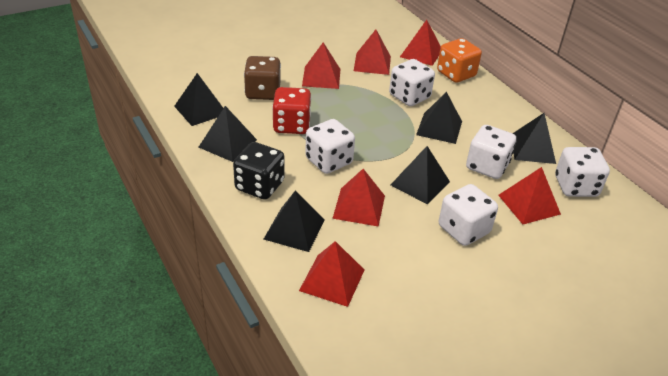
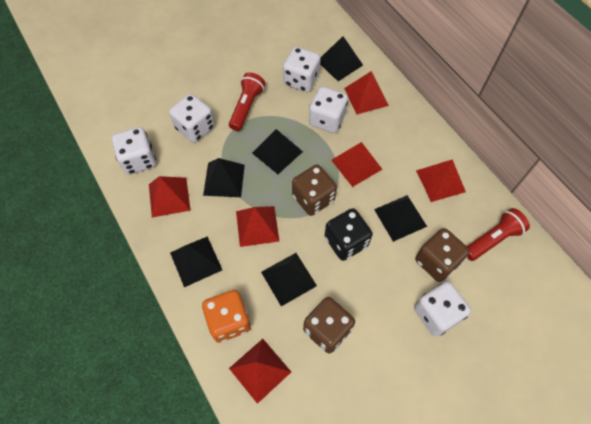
brown dice: [244,56,281,100] = 1 -> [292,164,337,216] [303,297,355,354] [415,228,470,282] = 3
red dice: [272,87,311,134] = 1 -> none = 0
red flashlight: none = 0 -> [229,72,265,131] [467,208,530,261] = 2

